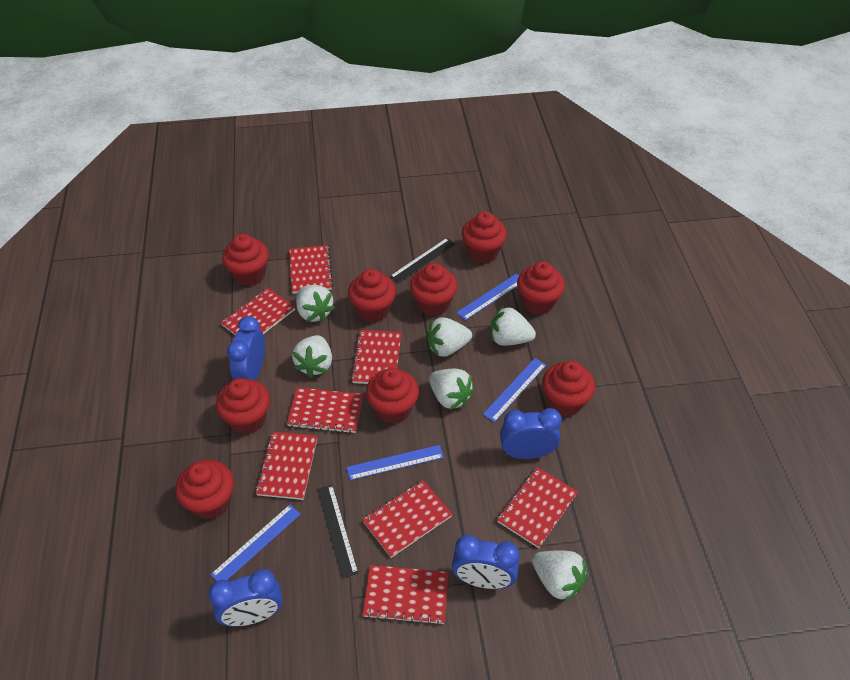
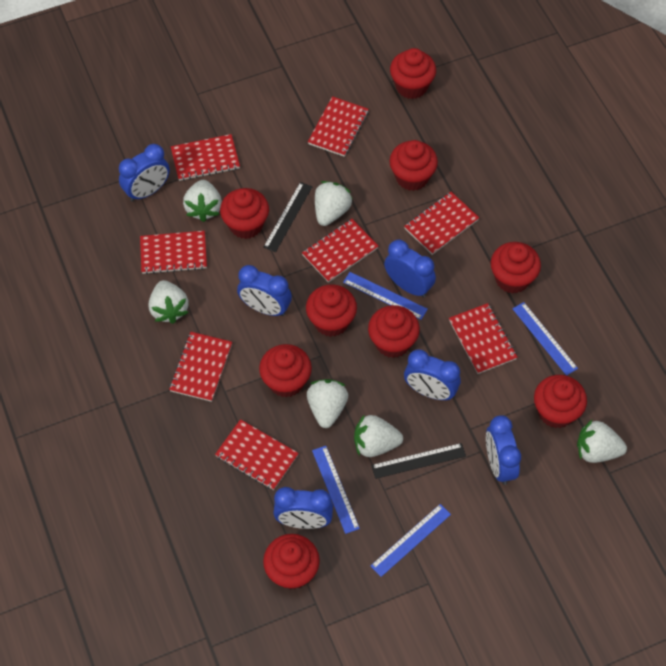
blue clock: [208,569,283,626] [227,316,265,380] [452,535,520,589] [500,408,562,459] = 4 -> [119,144,170,202] [237,265,292,316] [273,487,333,529] [384,240,436,298] [404,349,461,400] [486,415,521,485] = 6

